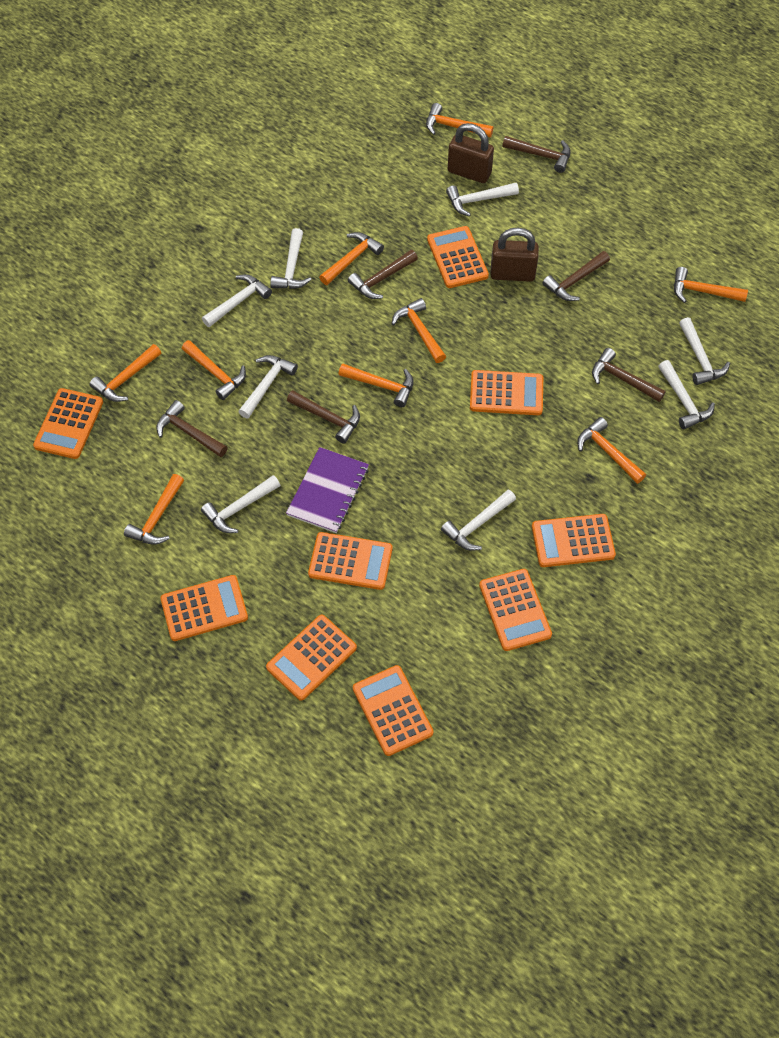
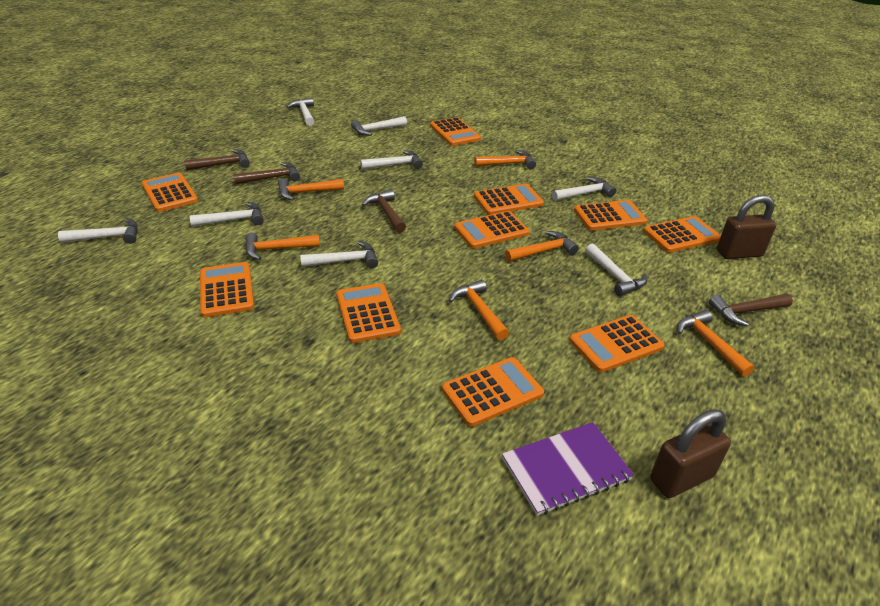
brown hammer: [156,400,228,457] [287,390,360,444] [348,250,418,299] [502,136,571,173] [542,251,610,301] [592,348,666,402] = 6 -> [184,149,250,171] [233,162,300,185] [362,189,406,233] [709,294,793,326] = 4
orange calculator: [33,388,103,459] [160,575,248,641] [266,615,357,701] [308,532,393,590] [353,665,434,756] [427,226,489,288] [470,370,543,415] [479,569,552,651] [532,514,616,567] = 9 -> [142,173,198,212] [200,262,254,318] [336,283,401,343] [430,117,481,146] [442,357,544,427] [454,211,530,249] [474,184,544,215] [569,315,665,373] [574,200,647,230] [643,216,721,253] = 10
orange hammer: [90,344,161,402] [124,474,184,545] [182,340,246,400] [319,232,384,285] [339,363,414,407] [392,298,446,363] [426,103,493,138] [577,417,646,484] [674,267,748,303] = 9 -> [245,233,320,260] [278,178,344,200] [449,280,509,340] [474,150,536,169] [505,231,579,262] [677,310,755,377] = 6

